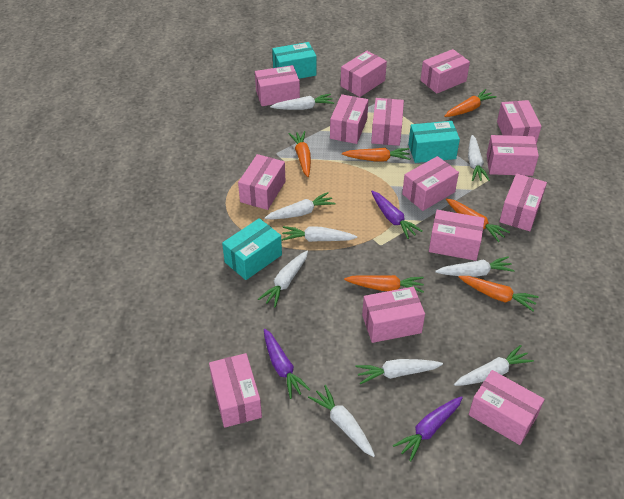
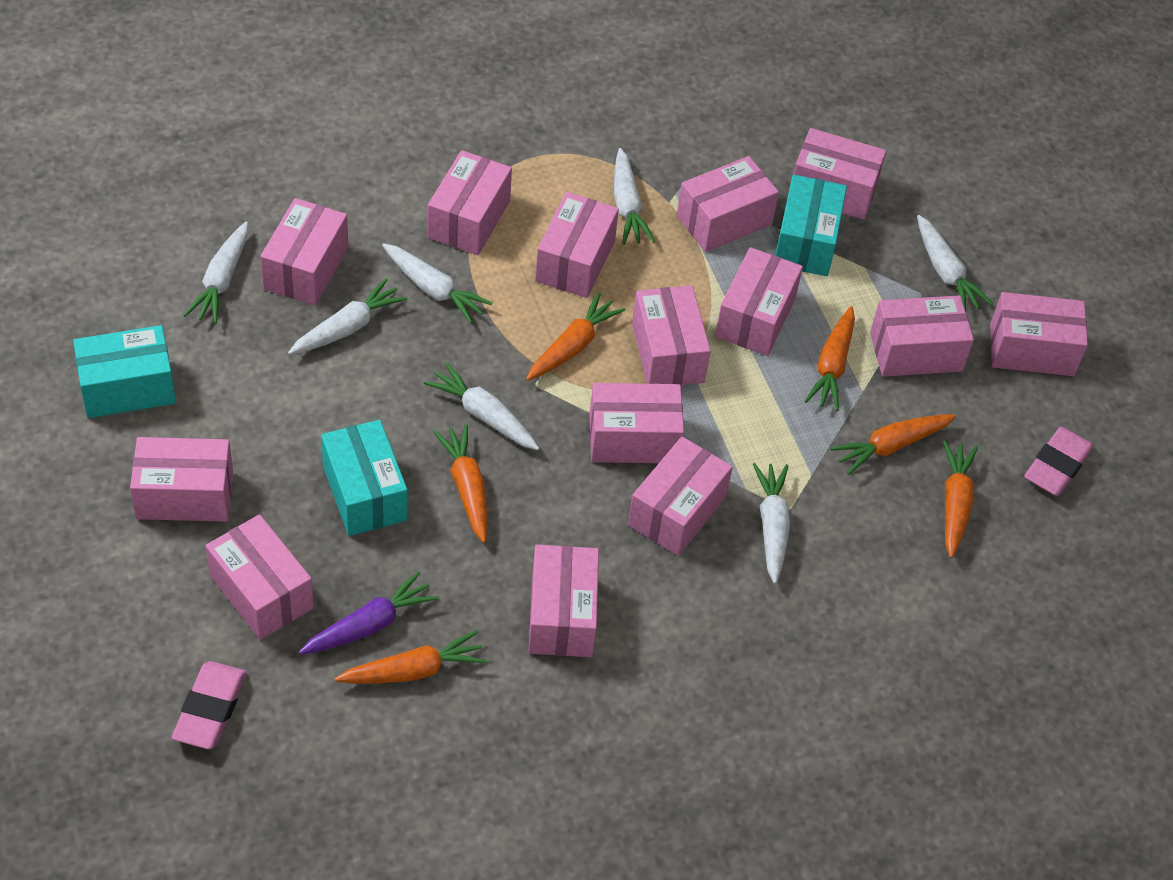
pink eraser: none = 0 -> [172,661,247,749] [1024,427,1094,496] = 2
purple carrot: [264,329,311,399] [371,191,423,239] [393,396,463,462] = 3 -> [299,571,438,655] = 1
white carrot: [258,251,308,307] [265,192,336,219] [270,94,334,110] [281,226,357,242] [308,385,375,457] [356,359,443,384] [435,256,515,277] [454,345,534,386] [468,135,490,181] = 9 -> [184,222,248,324] [288,278,407,355] [382,243,492,323] [424,362,539,450] [614,148,655,245] [753,463,790,584] [917,215,993,312] = 7

